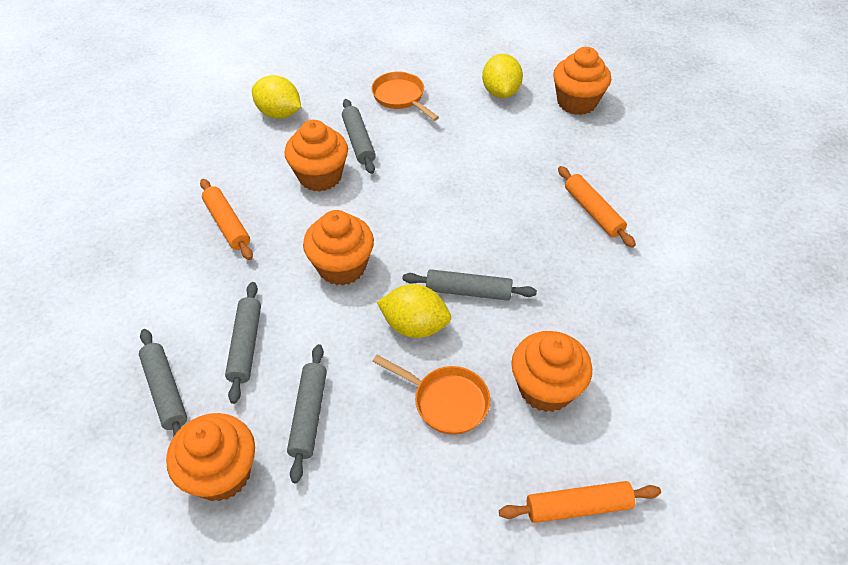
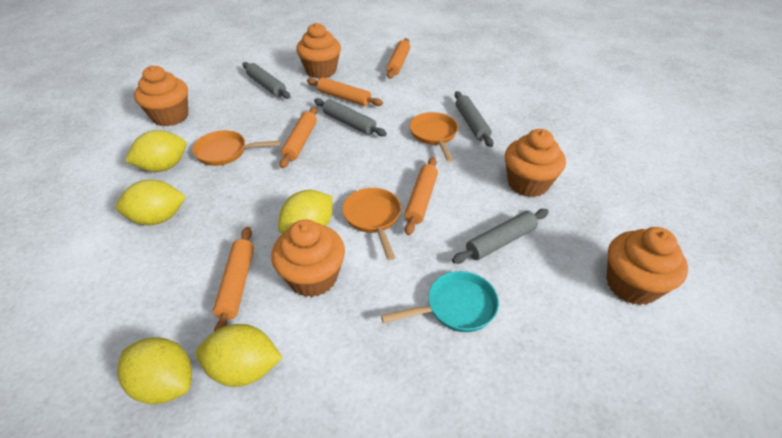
grey rolling pin: [139,329,187,437] [225,282,261,404] [287,344,327,483] [342,99,376,174] [402,269,537,301] = 5 -> [243,62,291,99] [314,98,387,137] [452,209,549,264] [455,91,494,147] = 4
orange pan: [371,71,439,121] [372,355,490,435] = 2 -> [192,130,281,166] [342,188,401,260] [409,112,458,162] = 3
orange rolling pin: [200,179,253,260] [499,481,661,523] [558,166,636,248] = 3 -> [213,227,254,332] [280,107,317,168] [307,78,383,106] [386,38,410,79] [404,157,438,235] = 5
turquoise pan: none = 0 -> [381,271,499,332] = 1
yellow lemon: [252,75,301,119] [377,284,451,338] [482,54,523,98] = 3 -> [116,180,186,225] [117,337,192,404] [125,130,186,172] [196,324,283,387] [278,190,333,234] = 5

